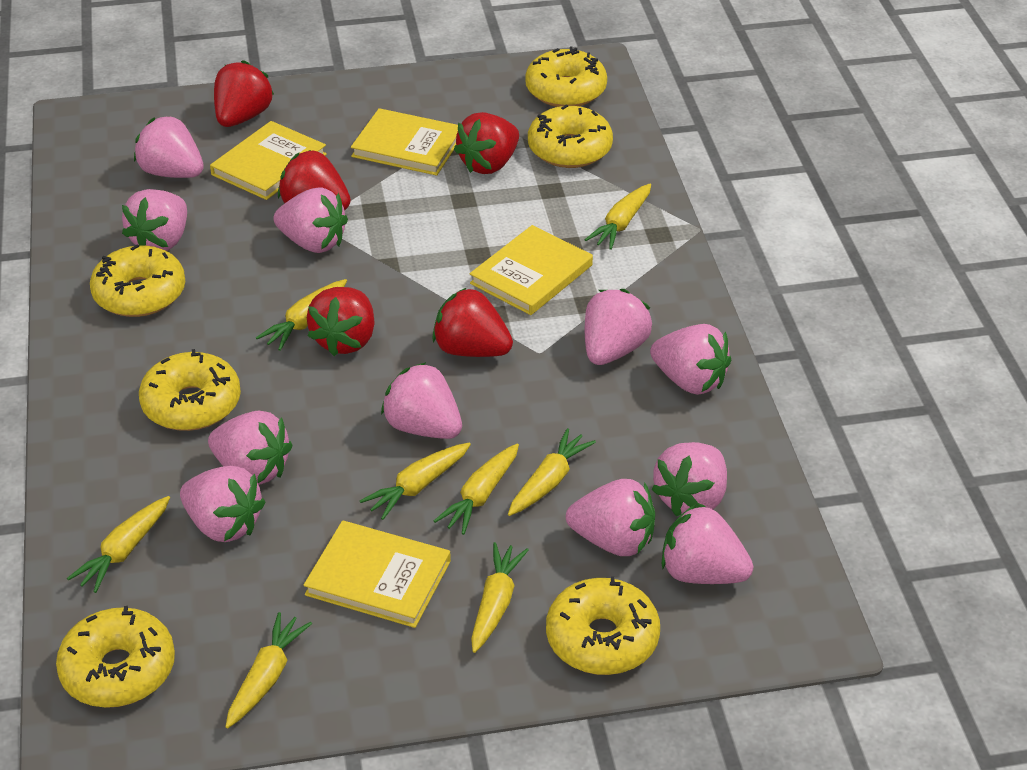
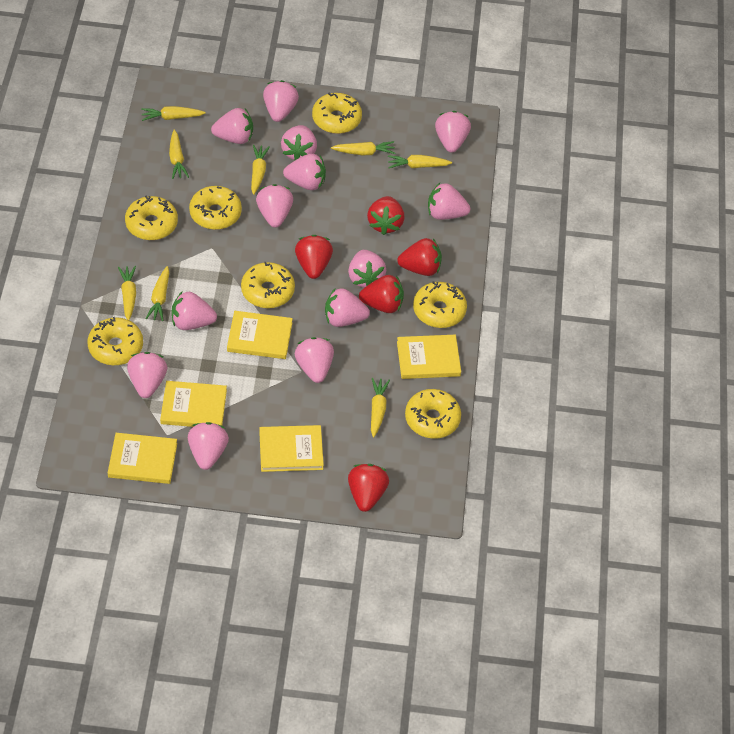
pink strawberry: [122,189,187,251] [134,116,204,178] [180,465,265,542] [208,410,292,485] [274,187,348,253] [381,362,462,439] [566,479,655,556] [585,289,652,365] [650,324,731,395] [651,442,727,516] [662,504,753,584] = 11 -> [127,352,167,398] [172,292,217,330] [188,422,229,470] [211,108,253,144] [256,184,293,228] [263,80,299,122] [281,125,317,161] [283,154,326,190] [295,337,334,383] [325,288,370,327] [348,250,386,288] [428,183,470,220] [435,111,471,153] = 13
yellow book: [210,121,327,200] [304,520,451,628] [351,108,458,176] [470,225,593,315] = 4 -> [108,433,177,484] [160,381,227,427] [227,311,293,359] [259,425,324,472] [397,335,461,379] = 5
yellow donut: [56,606,175,708] [90,244,185,317] [139,349,241,431] [525,47,607,107] [528,104,613,168] [546,576,660,675] = 6 -> [88,317,143,365] [125,195,178,240] [189,186,242,230] [241,262,295,308] [312,92,362,134] [405,389,461,439] [413,281,467,328] = 7

